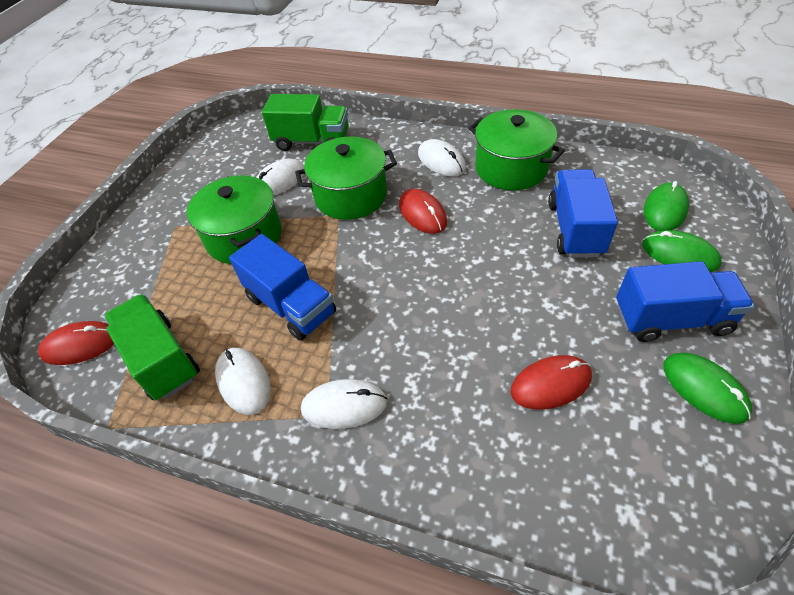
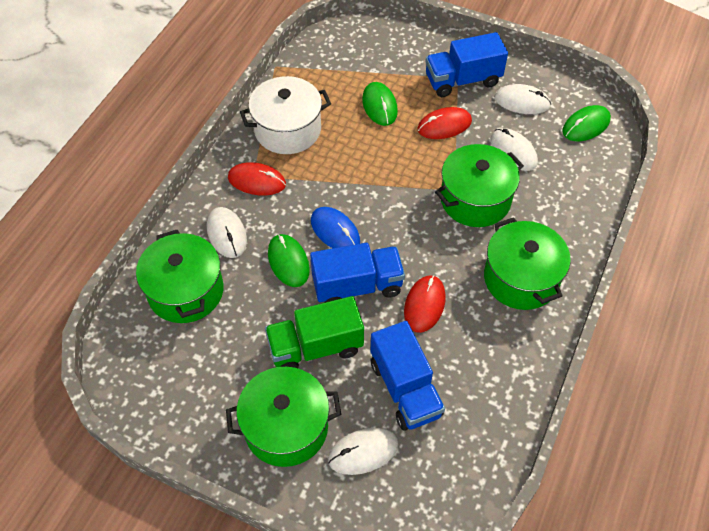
blue mouse: none = 0 -> [311,207,360,248] = 1
green pot: [187,175,282,264] [295,136,397,220] [468,109,565,190] = 3 -> [136,230,224,323] [226,367,341,467] [435,144,524,227] [484,217,571,310] = 4
green truck: [104,294,200,400] [262,94,349,151] = 2 -> [265,296,364,368] = 1
white pot: none = 0 -> [240,76,331,154] = 1

